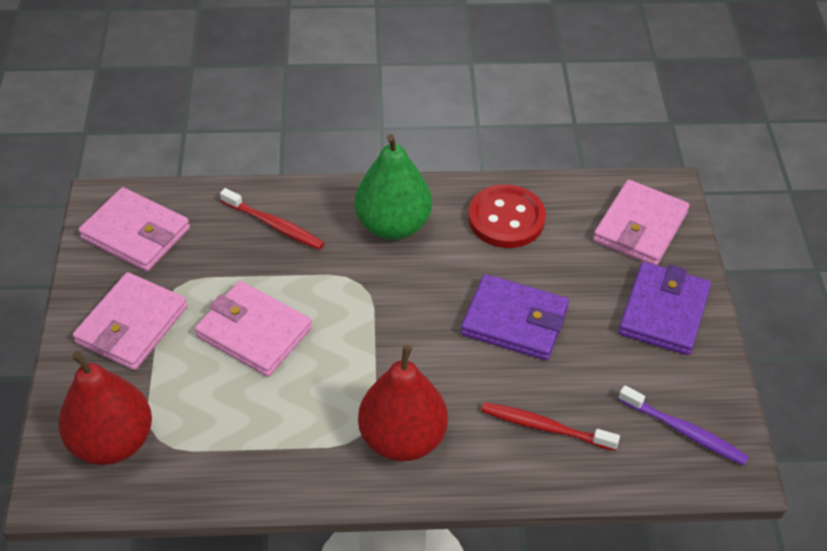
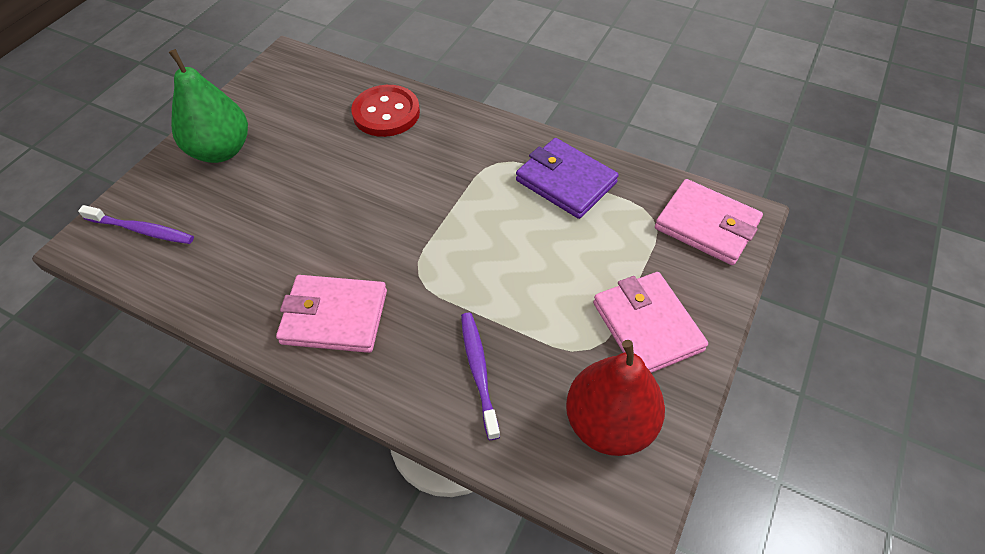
pink wallet: [73,272,187,370] [79,187,190,271] [195,281,312,377] [593,180,689,265] = 4 -> [276,275,387,353] [593,272,708,373] [655,179,763,265] = 3
purple toothbrush: [618,385,749,466] = 1 -> [78,205,194,244] [461,313,500,440] = 2
purple wallet: [461,274,569,360] [618,262,711,355] = 2 -> [516,138,619,219] = 1
red pear: [58,351,152,465] [358,345,448,461] = 2 -> [566,340,665,456] = 1
red toothbrush: [220,188,324,250] [481,402,620,451] = 2 -> none = 0

